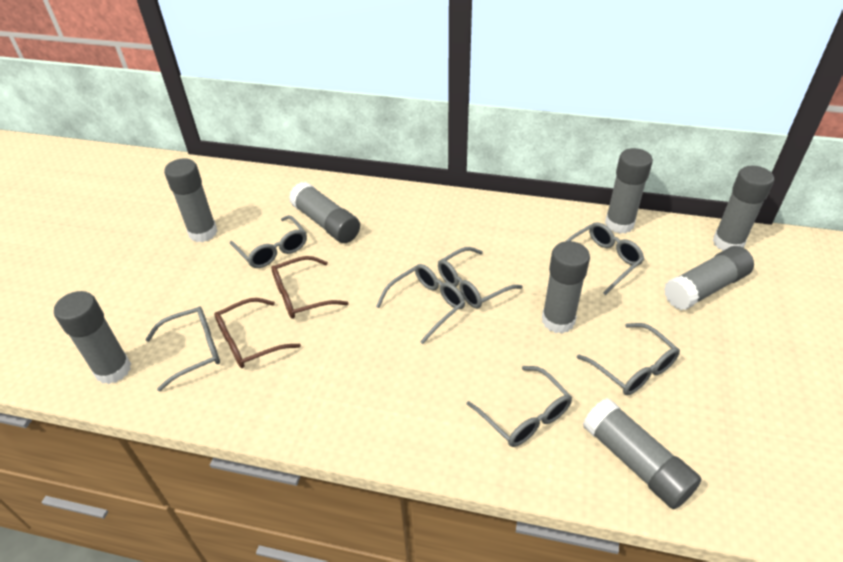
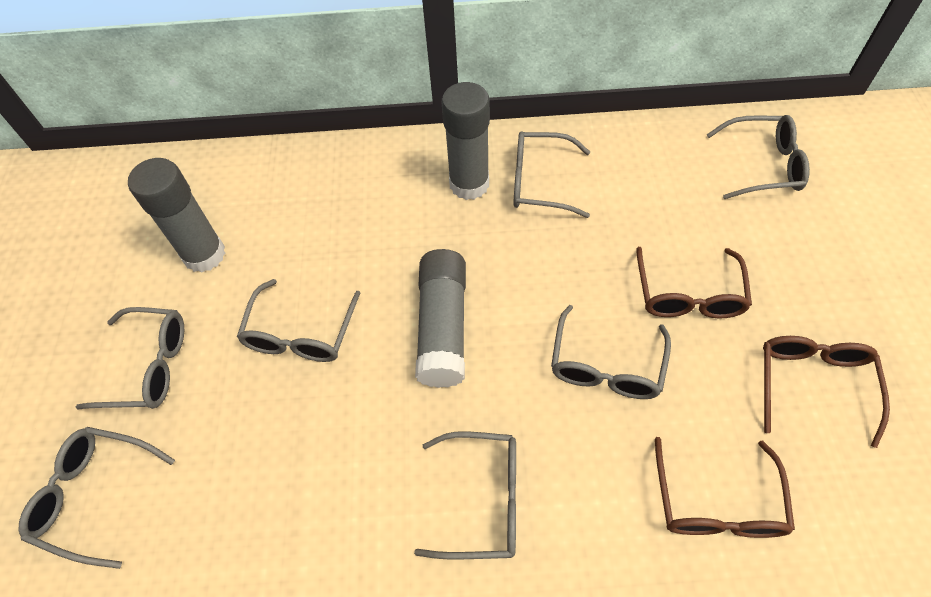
brown glasses: [214,298,301,368] [271,256,348,319] = 2 -> [637,247,752,318] [655,437,795,538] [763,336,890,448] = 3
grey glue stick: [54,291,131,384] [164,158,217,242] [289,182,360,243] [542,241,590,333] [583,398,702,509] [605,148,653,234] [664,246,754,310] [713,165,774,251] = 8 -> [128,158,226,272] [415,249,466,388] [442,82,490,200] = 3

